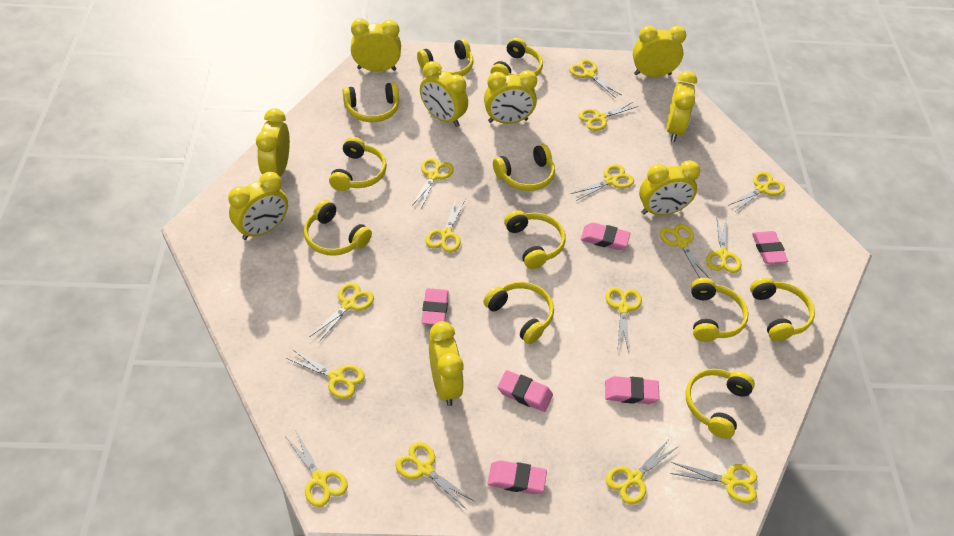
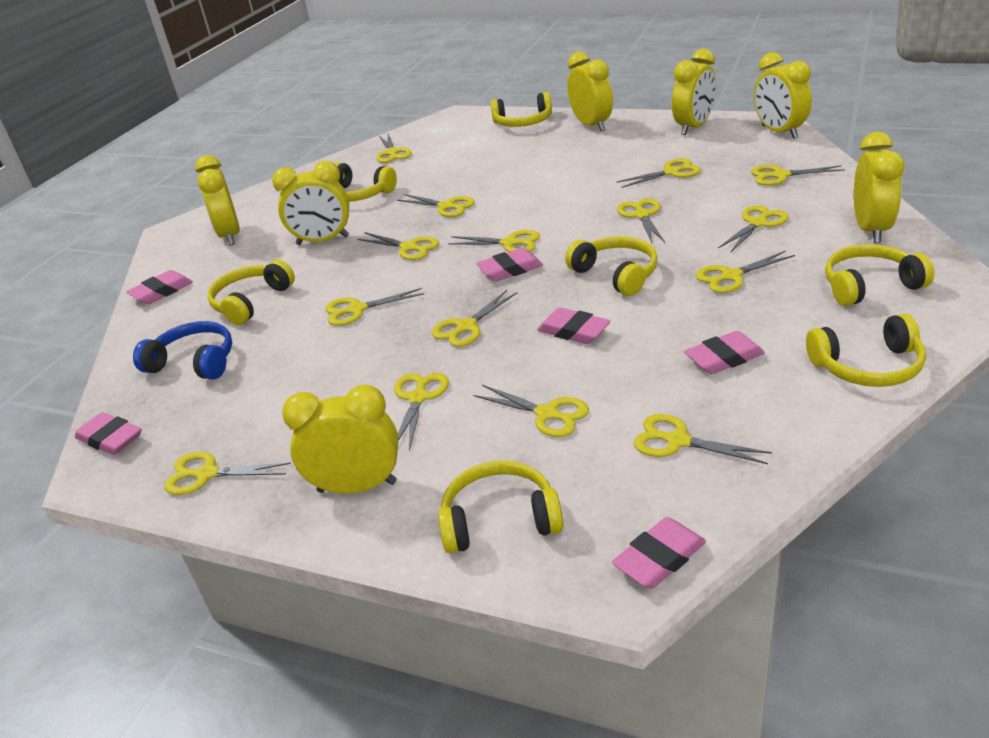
blue headphones: none = 0 -> [133,321,232,380] = 1
yellow clock: [228,172,288,240] [256,109,290,176] [351,19,401,72] [420,61,468,127] [429,321,464,406] [484,70,537,124] [633,26,686,77] [639,160,700,215] [666,71,697,142] = 9 -> [195,155,240,245] [272,161,349,245] [282,384,398,494] [567,52,613,131] [672,49,716,135] [754,52,812,139] [854,132,904,243] = 7
yellow headphones: [304,200,372,256] [329,137,387,191] [343,82,399,122] [417,39,473,76] [483,282,554,344] [490,38,543,77] [493,144,555,191] [504,210,566,269] [686,369,755,439] [691,278,749,342] [750,277,815,341] = 11 -> [207,260,295,325] [335,163,397,202] [438,461,563,554] [491,92,552,127] [565,236,658,296] [806,314,926,387] [825,244,935,306] = 7

